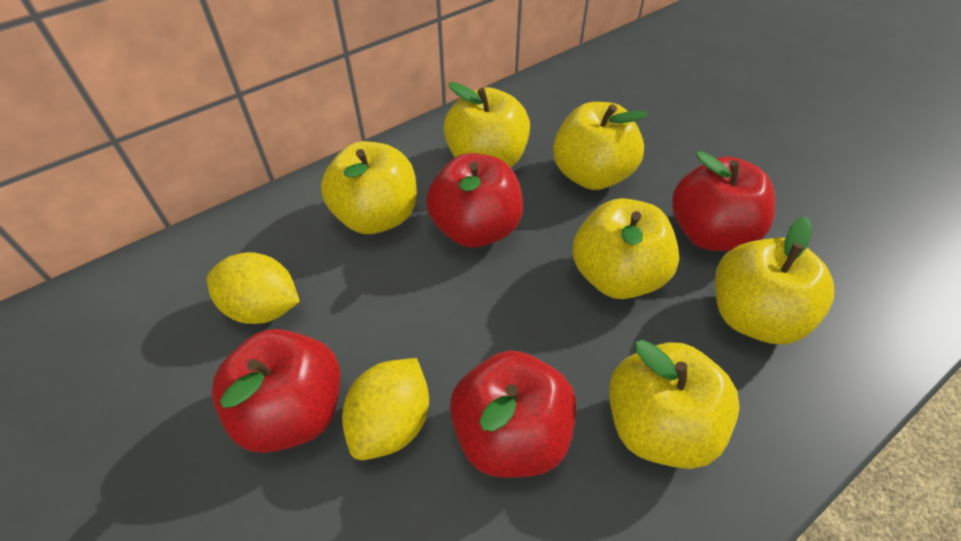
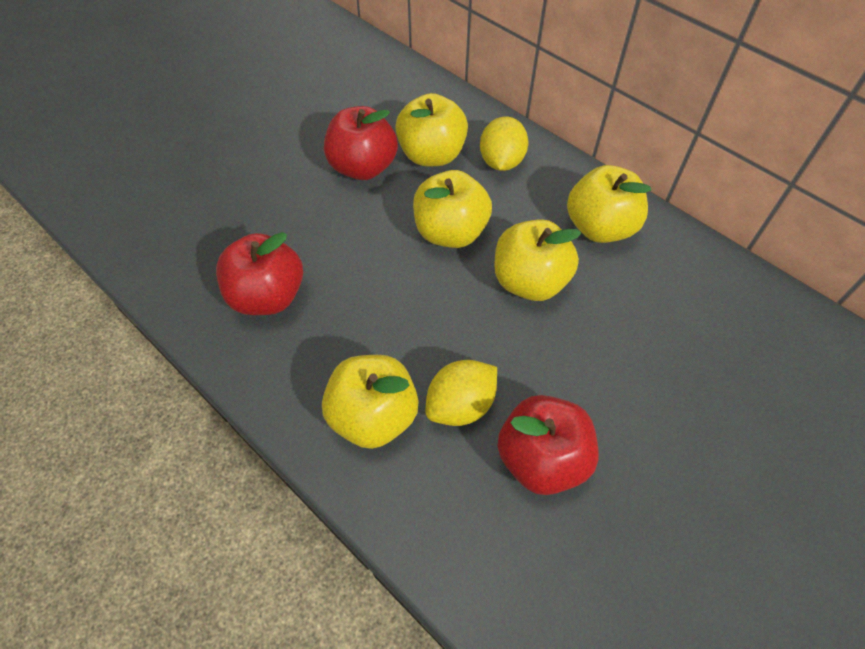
red apple: [211,329,340,453] [426,153,523,248] [450,350,576,478] [672,151,775,251] = 4 -> [216,232,303,315] [324,106,398,180] [497,395,598,495] = 3
yellow apple: [321,141,417,234] [443,82,530,168] [553,102,648,190] [572,198,679,299] [609,340,740,469] [715,216,834,344] = 6 -> [322,355,419,449] [395,93,468,166] [413,170,492,248] [494,219,581,301] [567,165,651,243] = 5

